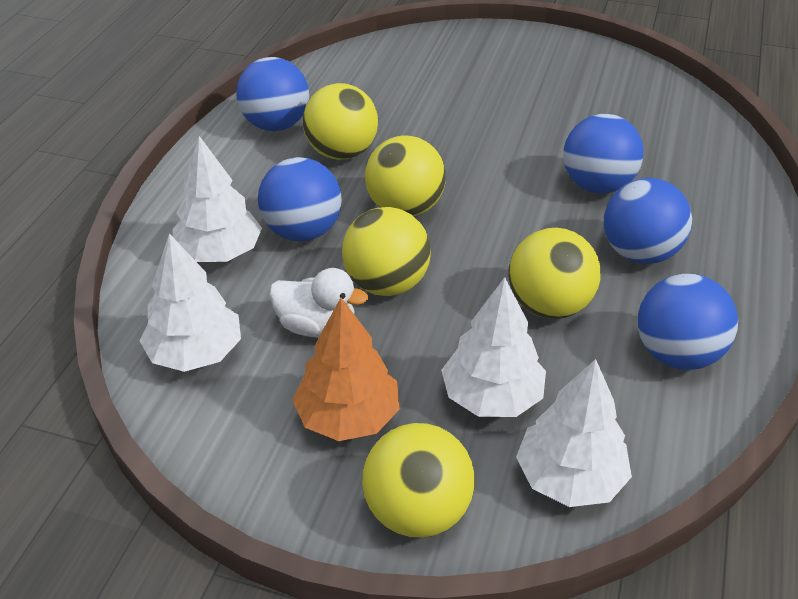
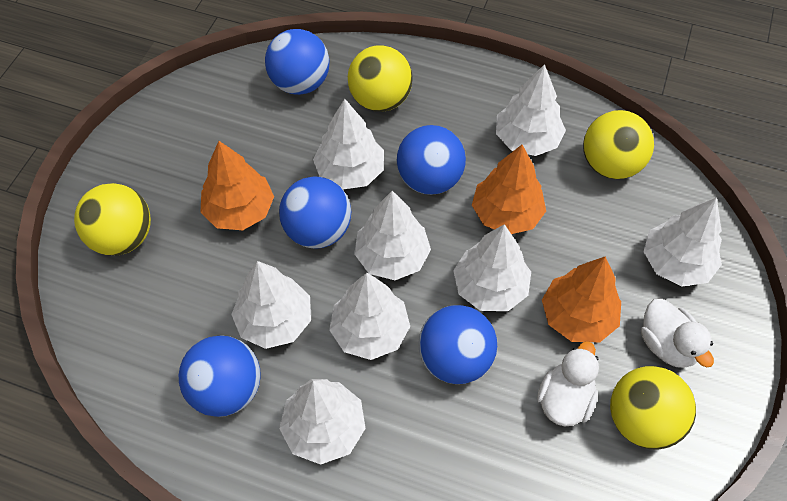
orange tree: [292,298,400,441] = 1 -> [200,141,274,230] [472,145,546,234] [542,257,621,342] = 3
white duck: [269,268,368,338] = 1 -> [537,341,599,427] [641,299,714,368] = 2
white tree: [140,233,241,372] [173,136,262,262] [441,277,546,417] [516,359,632,507] = 4 -> [231,261,311,349] [279,379,366,465] [313,99,384,189] [329,273,410,360] [354,191,431,280] [453,224,531,311] [496,64,566,156] [643,197,722,286] = 8
yellow ball: [303,83,378,160] [342,207,431,296] [362,423,474,538] [365,136,446,216] [508,228,600,319] = 5 -> [74,183,151,256] [348,45,413,112] [583,110,654,179] [610,366,696,450] = 4

